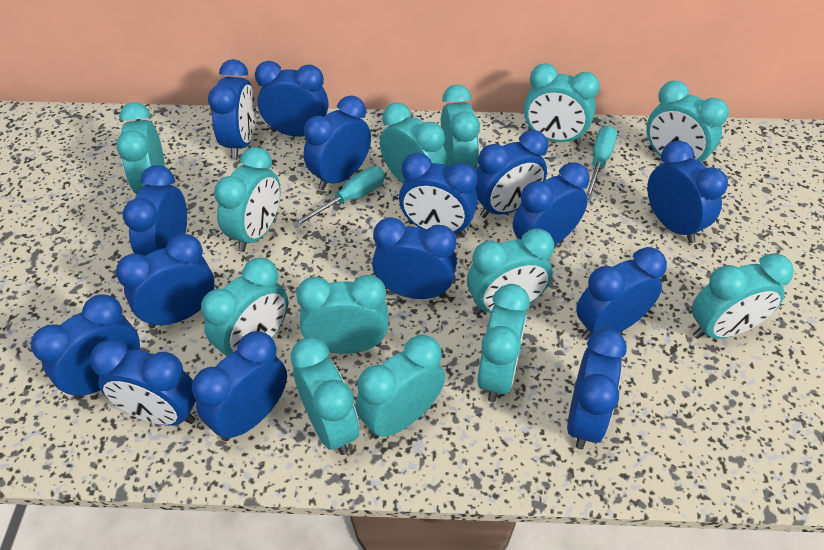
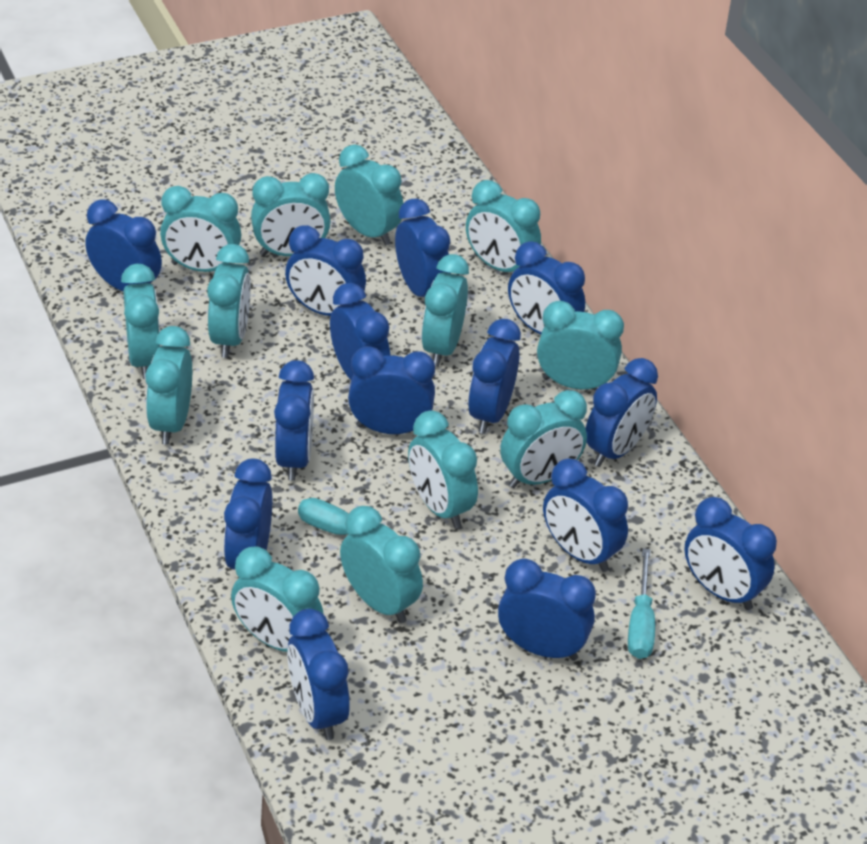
blue clock: [31,294,140,399] [90,339,196,426] [116,234,215,328] [123,165,187,256] [192,331,287,441] [208,59,256,159] [255,61,329,137] [304,95,371,190] [372,217,457,299] [399,153,478,237] [475,130,548,218] [513,163,590,246] [567,328,627,449] [576,247,667,340] [647,140,728,243] = 15 -> [85,199,162,291] [224,459,272,578] [274,360,314,481] [285,225,366,316] [287,609,350,740] [330,283,391,380] [348,346,435,434] [395,199,451,297] [468,319,521,434] [498,559,596,661] [508,241,585,334] [543,459,628,572] [586,358,658,467] [684,497,777,610] = 14

